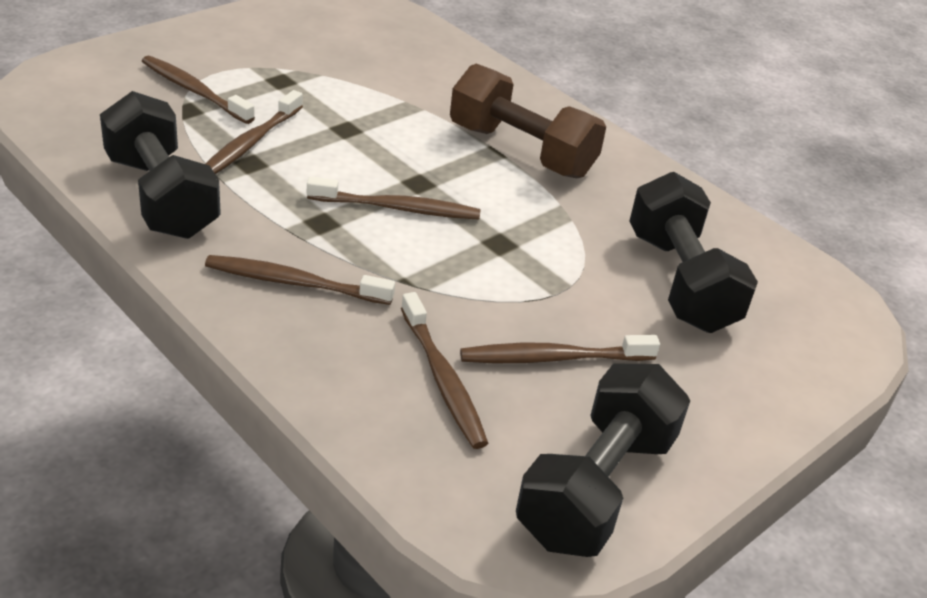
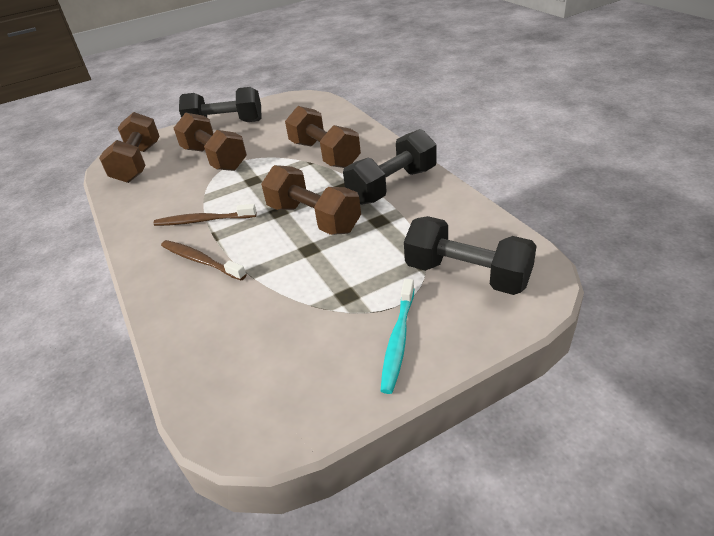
brown dumbbell: [450,64,606,178] = 1 -> [99,112,159,183] [174,113,247,171] [261,165,361,235] [285,106,361,168] = 4
brown toothbrush: [142,56,255,124] [205,255,395,305] [206,90,303,174] [307,177,481,220] [401,292,488,449] [460,335,660,363] = 6 -> [153,204,257,226] [161,240,247,280] = 2
turquoise toothbrush: none = 0 -> [380,279,415,394] = 1

